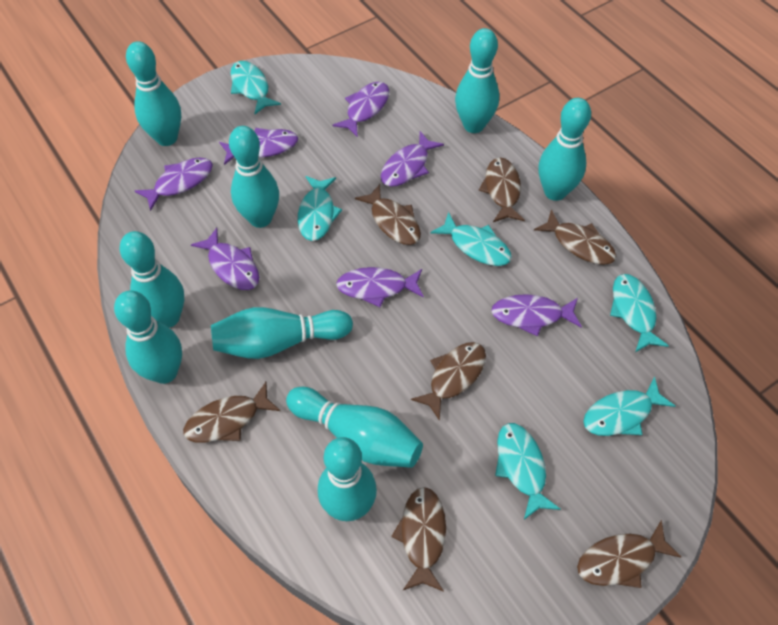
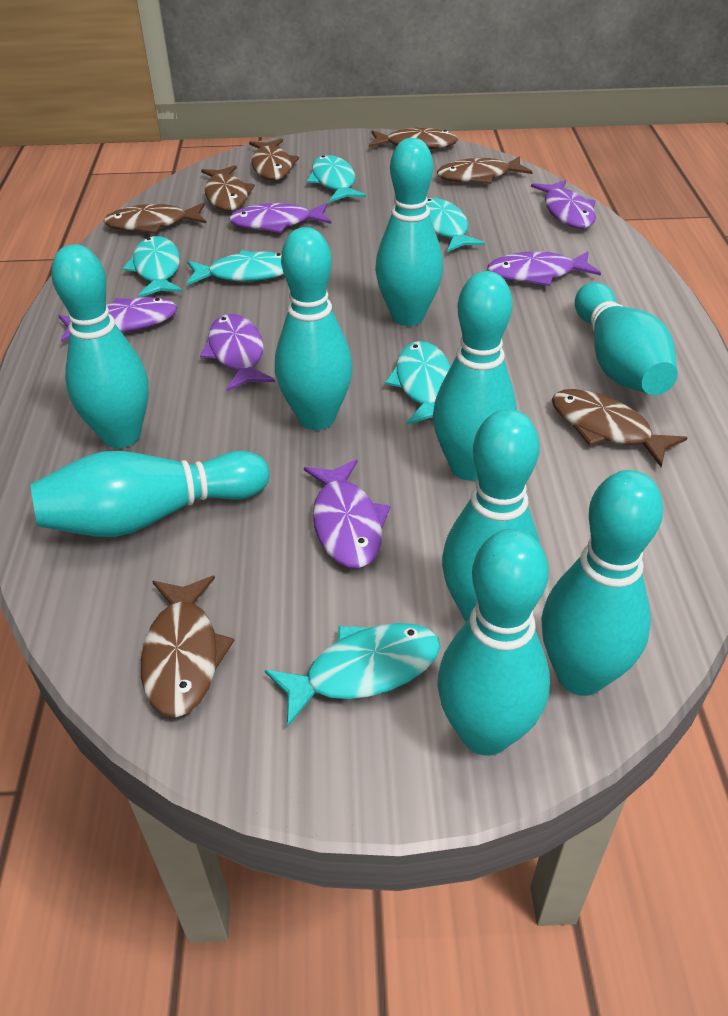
purple fish: [135,158,213,211] [191,228,259,290] [219,128,298,165] [333,81,389,137] [336,267,424,307] [381,131,444,187] [491,294,582,337] = 7 -> [58,297,178,342] [200,314,275,391] [229,203,331,233] [304,459,390,568] [487,251,601,286] [531,180,596,228] = 6

